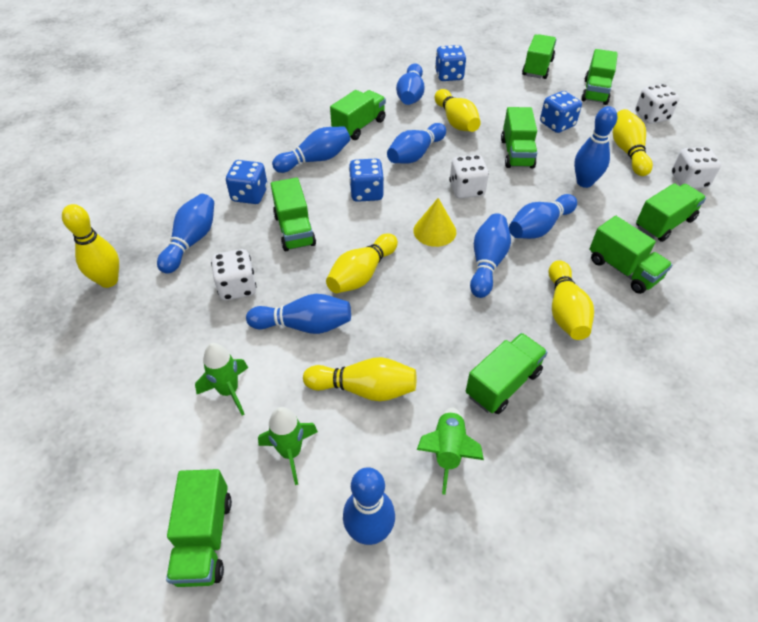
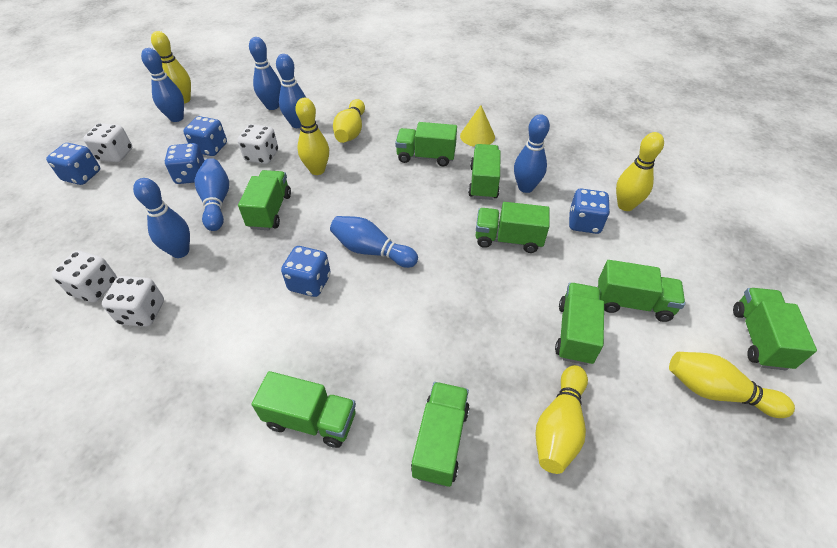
blue bowling pin: [157,194,214,274] [246,294,351,334] [272,126,350,173] [343,467,395,545] [387,123,446,164] [396,64,425,105] [470,213,511,298] [509,194,577,239] [574,106,617,188] = 9 -> [133,178,190,258] [141,48,184,122] [194,158,229,231] [249,37,281,110] [276,54,306,128] [330,216,418,268] [514,114,550,193] = 7
blue dice: [226,160,268,204] [349,159,384,202] [435,45,466,81] [540,91,582,133] = 4 -> [46,143,100,185] [165,143,205,184] [183,116,227,156] [281,246,331,297] [569,189,610,234] = 5
green rocket: [195,343,248,416] [258,407,318,485] [417,407,484,495] = 3 -> none = 0

